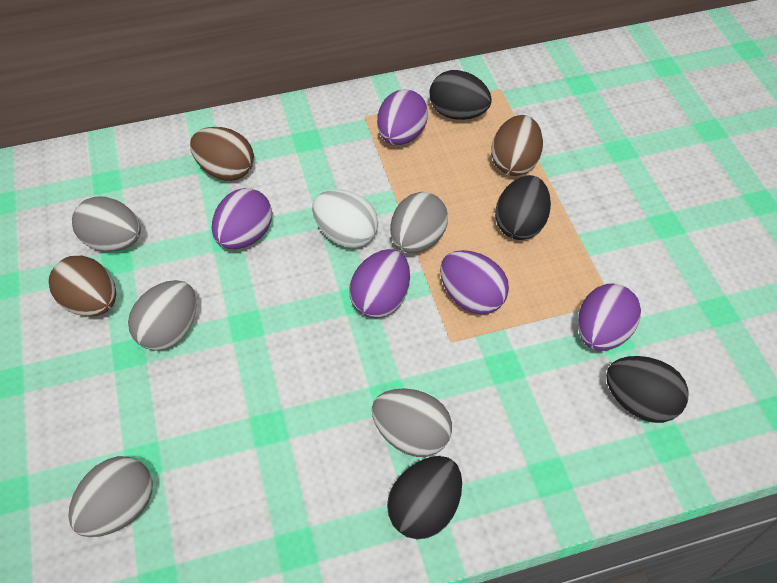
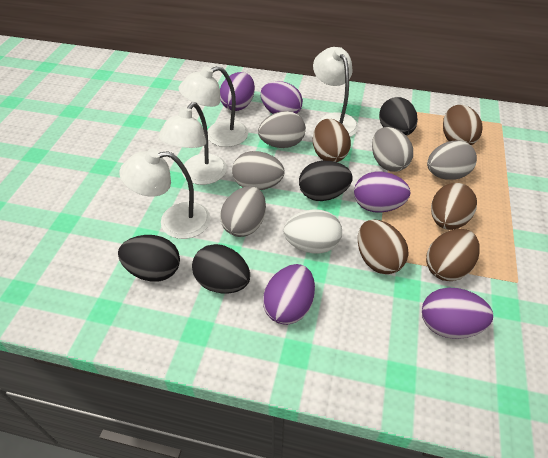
brown egg: [49,256,116,317] [190,127,254,181] [491,115,543,176] = 3 -> [313,119,351,162] [358,219,408,274] [426,229,480,281] [431,183,477,230] [443,105,483,145] = 5
white lamp: none = 0 -> [119,149,210,239] [158,102,227,185] [179,66,248,147] [313,47,359,137] = 4

